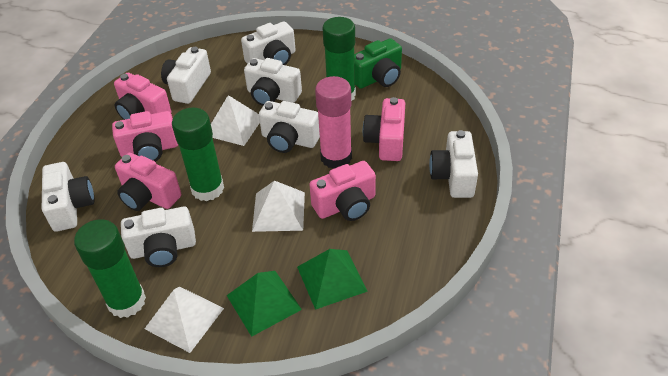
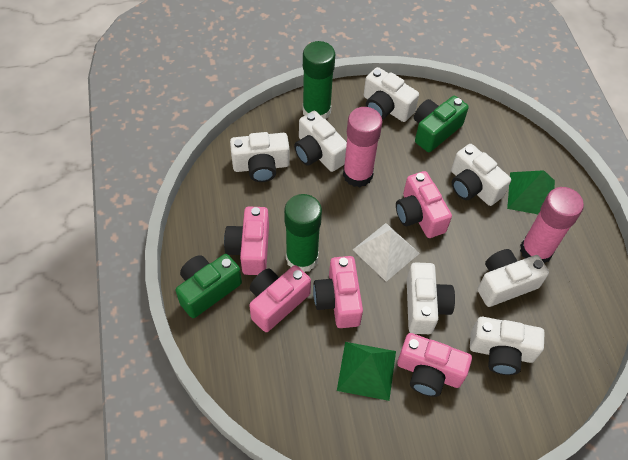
green camera: [354,38,402,89] = 1 -> [176,254,242,318] [414,96,469,152] = 2
green glue stick: [74,219,146,318] [172,108,224,201] [322,17,356,102] = 3 -> [284,194,322,272] [302,41,335,119] = 2
pink glue stick: [315,76,352,169] = 1 -> [343,107,383,187] [520,187,584,264] = 2
white pyramid: [145,286,224,353] [211,95,260,146] [252,180,305,232] = 3 -> [353,223,420,282] = 1

